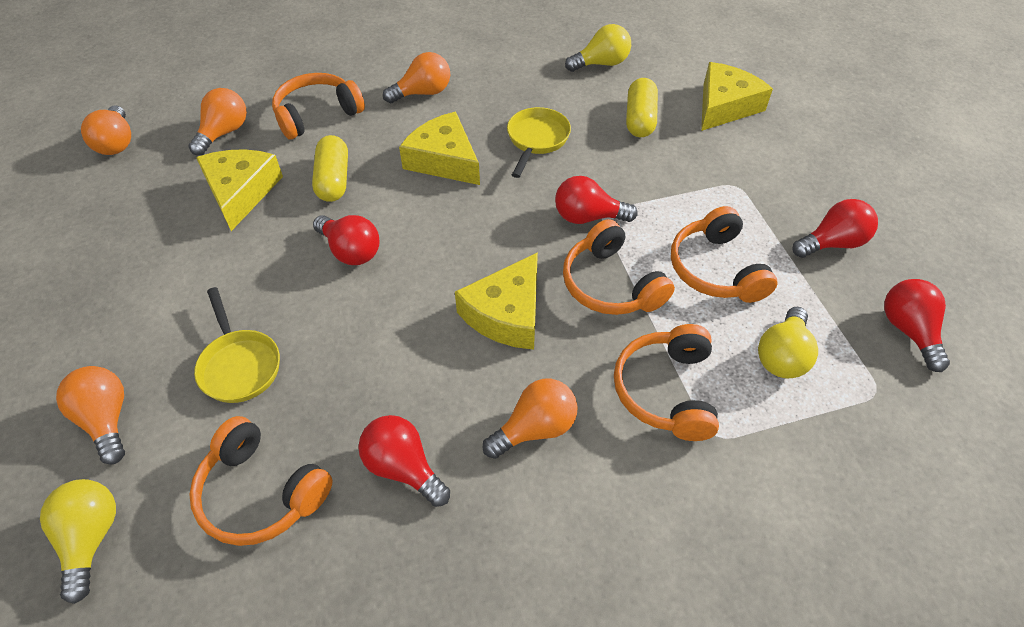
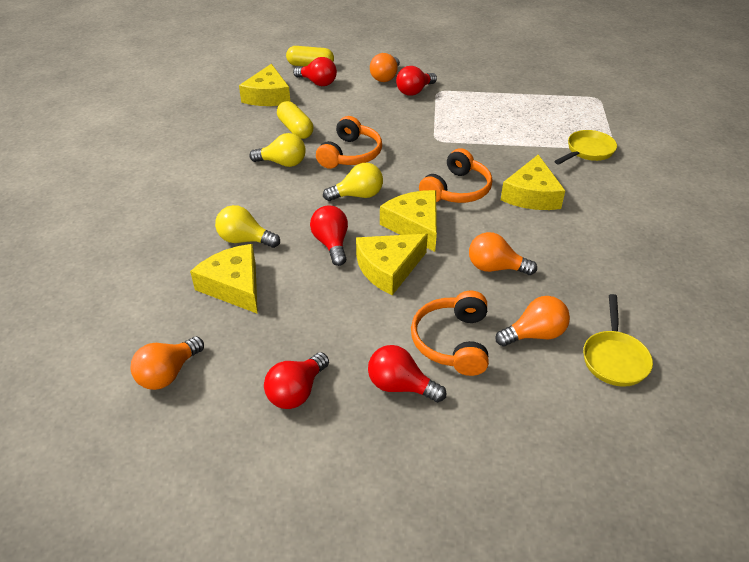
orange headphones: [189,416,332,546] [272,73,365,139] [563,219,675,315] [614,324,719,441] [671,206,777,303] = 5 -> [316,116,382,169] [411,291,489,376] [419,148,492,203] = 3
orange light bulb: [56,366,125,465] [81,106,131,155] [189,88,247,156] [383,52,450,103] [482,379,578,459] = 5 -> [131,336,204,390] [370,53,400,82] [469,232,537,275] [495,296,570,347] = 4
yellow cheese: [196,149,283,231] [399,112,480,185] [455,252,538,350] [701,62,773,131] = 4 -> [190,244,258,314] [239,64,290,106] [356,234,428,295] [380,190,437,252] [501,155,565,210] = 5

